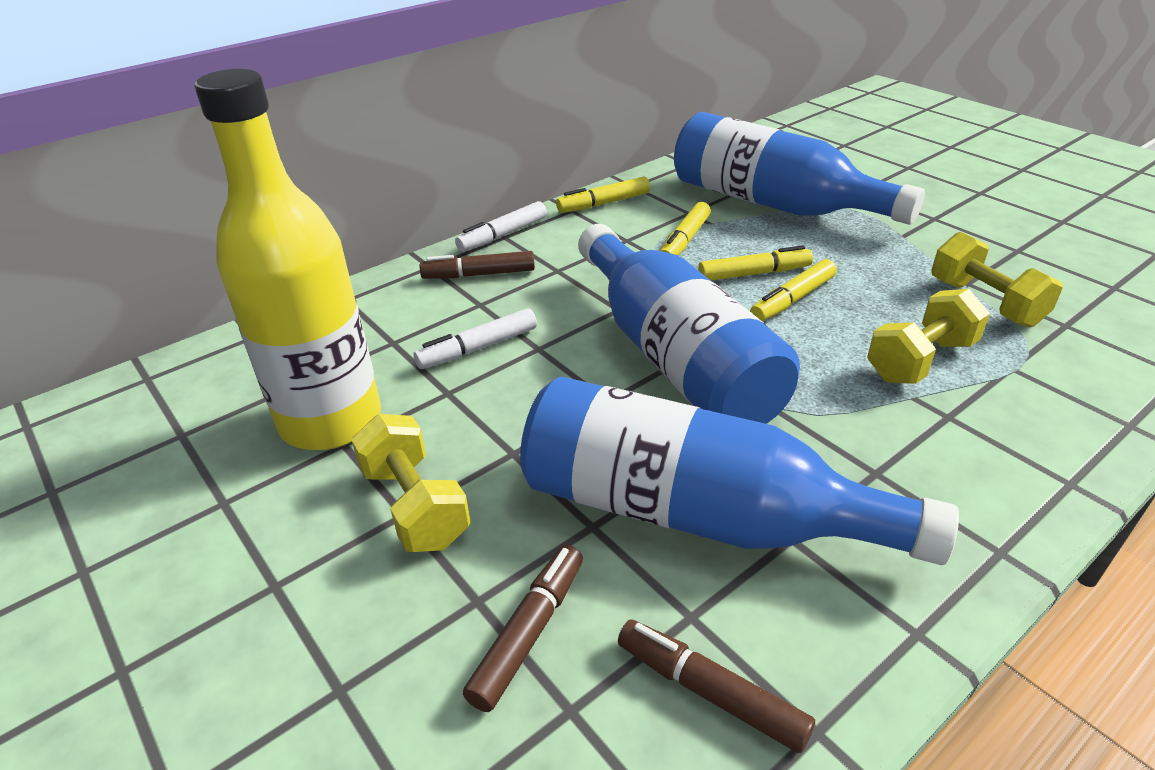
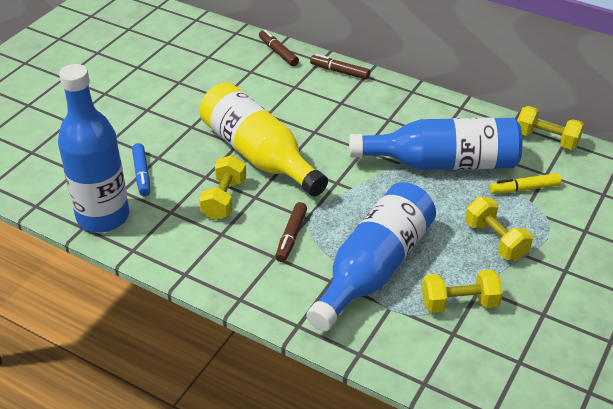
blue marker: none = 0 -> [132,143,150,196] = 1
white marker: [413,308,537,369] [455,201,547,252] = 2 -> none = 0
yellow dumbbell: [351,414,470,552] [867,289,990,384] [931,232,1063,328] = 3 -> [199,155,246,220] [422,269,503,313] [465,197,533,260] [517,106,584,150] = 4
yellow marker: [556,176,650,213] [660,202,711,255] [698,245,813,281] [750,259,837,322] = 4 -> [490,173,561,194] = 1

